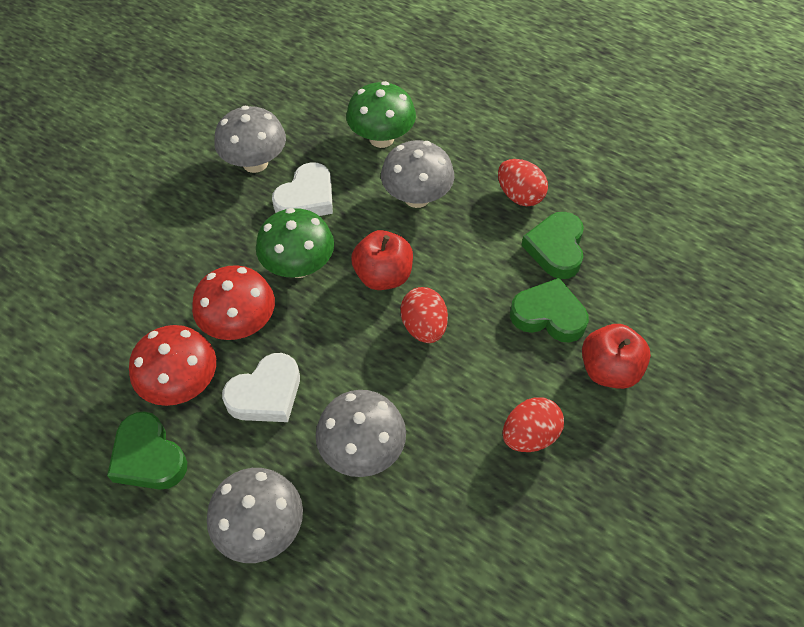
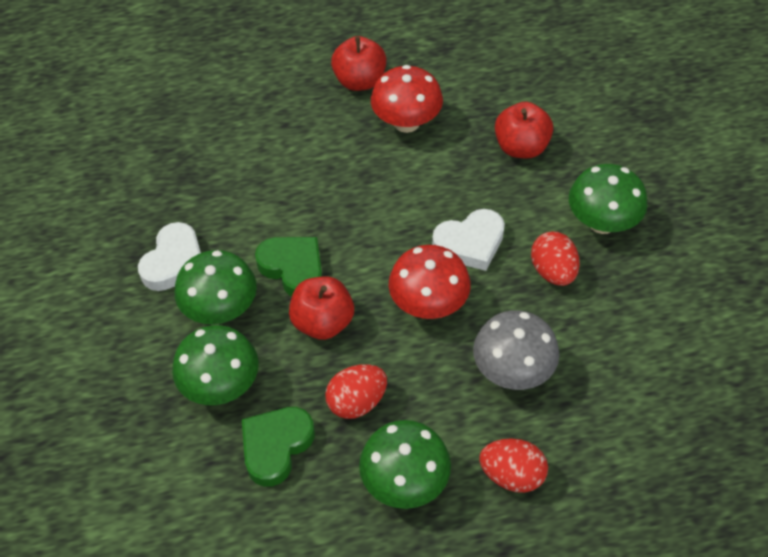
green heart: [107,411,187,490] [510,278,589,343] [521,212,584,279] = 3 -> [242,407,315,487] [255,237,322,296] = 2
green mushroom: [256,208,334,278] [346,81,416,148] = 2 -> [172,325,259,405] [175,250,257,324] [359,420,451,509] [569,164,647,234] = 4
grey mushroom: [207,468,303,563] [214,106,286,173] [316,390,406,477] [381,140,454,208] = 4 -> [473,310,559,390] = 1
red apple: [351,230,413,290] [582,324,651,389] = 2 -> [289,276,354,340] [331,36,386,91] [495,102,553,158] = 3

